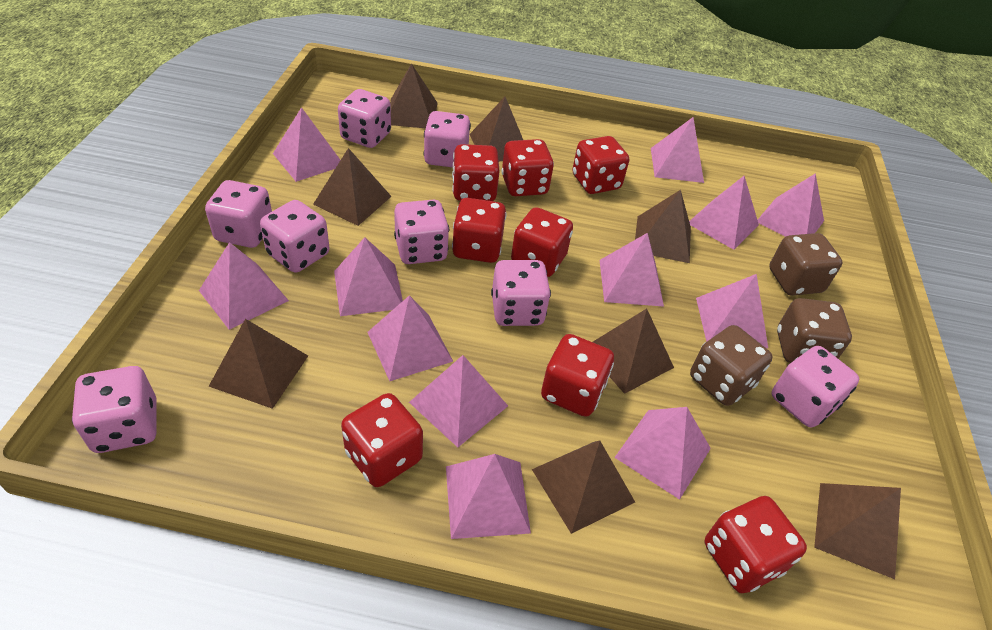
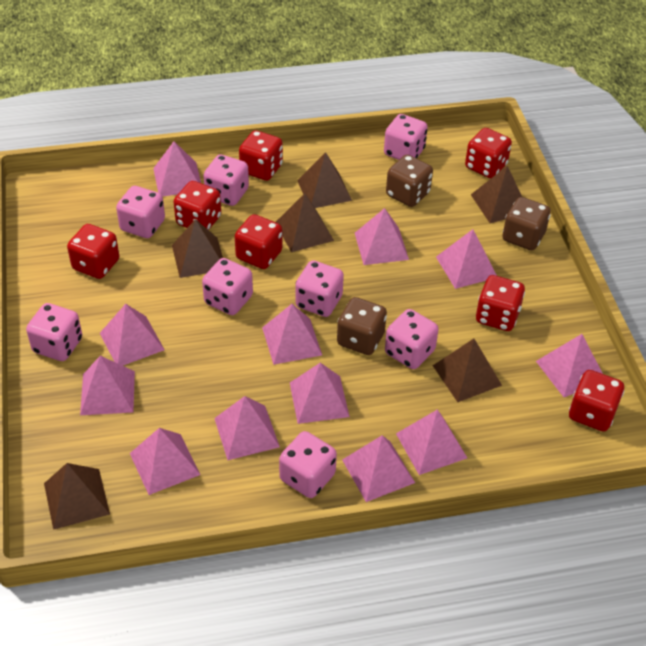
brown pyramid: [209,319,308,409] [313,148,392,226] [390,63,438,128] [469,97,523,161] [532,441,635,534] [593,309,674,394] [635,190,691,263] [814,483,901,579] = 8 -> [44,463,110,530] [172,219,223,278] [276,193,334,252] [297,152,352,208] [433,339,502,402] [471,166,522,223] = 6
red dice: [341,393,423,487] [452,144,499,201] [452,198,507,263] [501,139,554,196] [511,207,573,277] [541,334,614,417] [572,136,629,194] [705,496,807,593] = 8 -> [67,224,119,279] [174,181,221,230] [235,214,283,269] [239,130,283,181] [465,128,512,178] [476,275,525,331] [569,370,624,432] = 7

